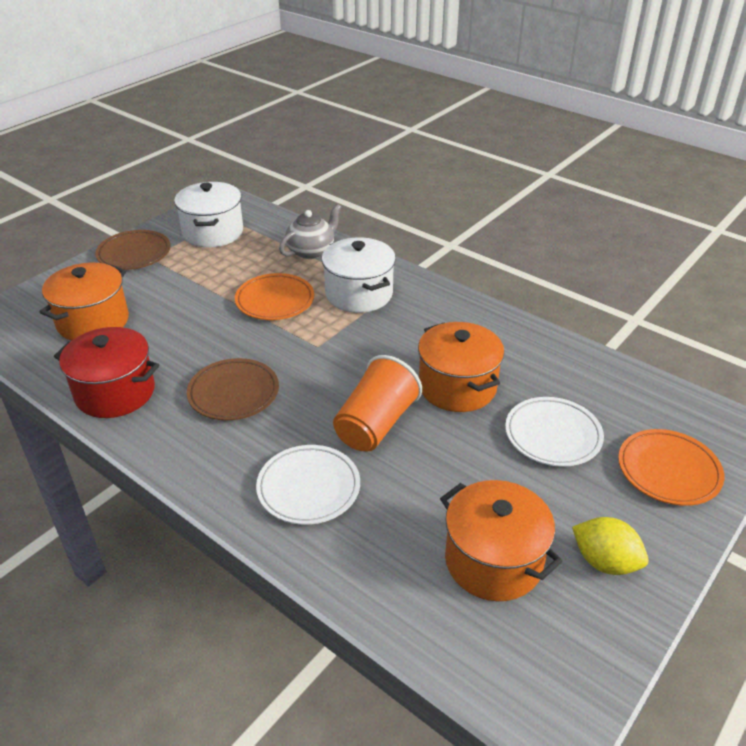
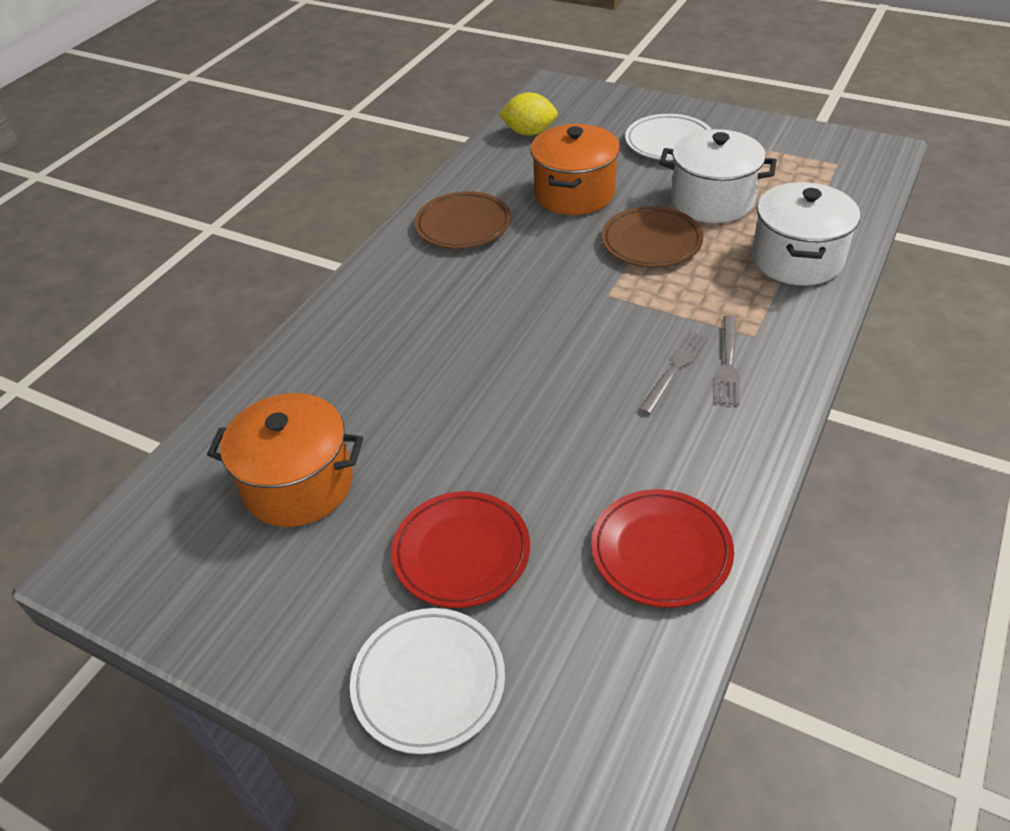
grey fork: none = 0 -> [639,331,708,415] [716,315,740,406] = 2
grey teapot: [279,204,341,259] = 1 -> none = 0
orange cup: [333,355,422,452] = 1 -> none = 0
orange plate: [235,273,314,320] [618,429,724,506] = 2 -> none = 0
orange pot: [39,263,129,341] [418,322,504,412] [440,480,563,601] = 3 -> [207,393,363,527] [531,124,620,215] = 2
red plate: none = 0 -> [391,491,530,608] [591,489,734,608] = 2
red pot: [54,327,159,418] = 1 -> none = 0

